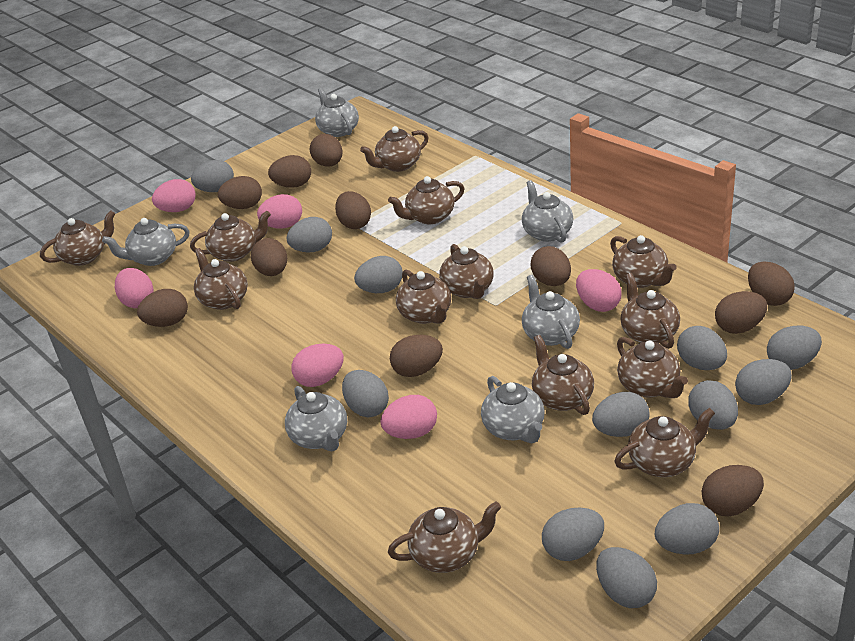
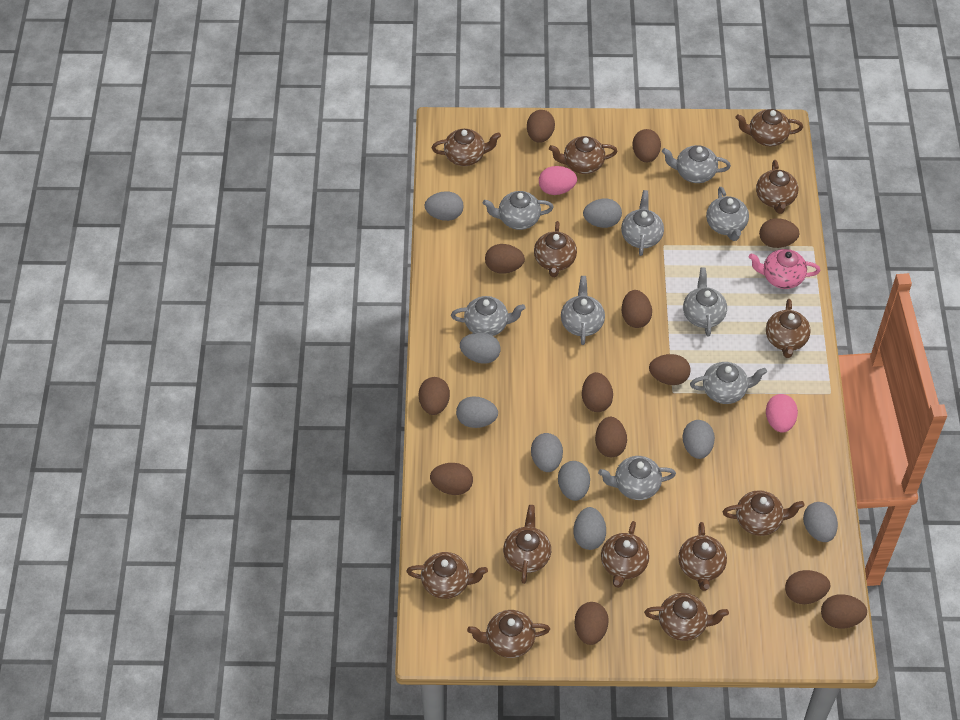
brown egg: [137,289,188,327] [218,176,262,209] [251,238,287,276] [268,155,311,188] [310,134,343,167] [335,191,371,229] [390,335,443,377] [530,246,571,286] [702,465,764,516] [715,291,767,334] [748,262,795,306] = 11 -> [419,377,450,415] [430,463,473,495] [485,244,525,274] [527,110,555,143] [574,602,609,645] [582,372,613,412] [595,417,627,457] [622,290,652,328] [632,129,661,162] [649,354,691,385] [759,218,800,248] [785,570,830,604] [821,594,867,629] = 13
grey egg: [191,160,234,192] [286,217,332,252] [342,370,389,417] [354,256,403,293] [542,508,604,561] [592,392,650,437] [596,547,657,608] [655,503,719,555] [677,326,727,370] [688,380,738,430] [735,359,792,405] [767,326,822,370] = 12 -> [425,191,464,221] [456,396,498,428] [460,333,501,364] [531,433,563,472] [558,461,590,501] [574,507,606,550] [583,198,622,228] [683,420,715,459] [803,502,838,542] = 9
grey teapot: [102,218,190,266] [285,386,347,452] [315,88,359,137] [481,376,545,444] [522,180,573,243] [522,275,580,349] = 6 -> [451,296,525,336] [483,191,554,230] [561,276,605,345] [598,456,676,500] [621,190,664,256] [662,145,731,183] [683,267,727,336] [690,362,767,404] [706,187,749,241] = 9
pink egg: [115,268,154,308] [152,179,196,212] [257,194,302,229] [292,344,344,387] [380,395,437,439] [576,269,622,312] = 6 -> [539,166,577,195] [766,394,798,433] = 2
pink teapot: none = 0 -> [749,249,820,289] = 1

